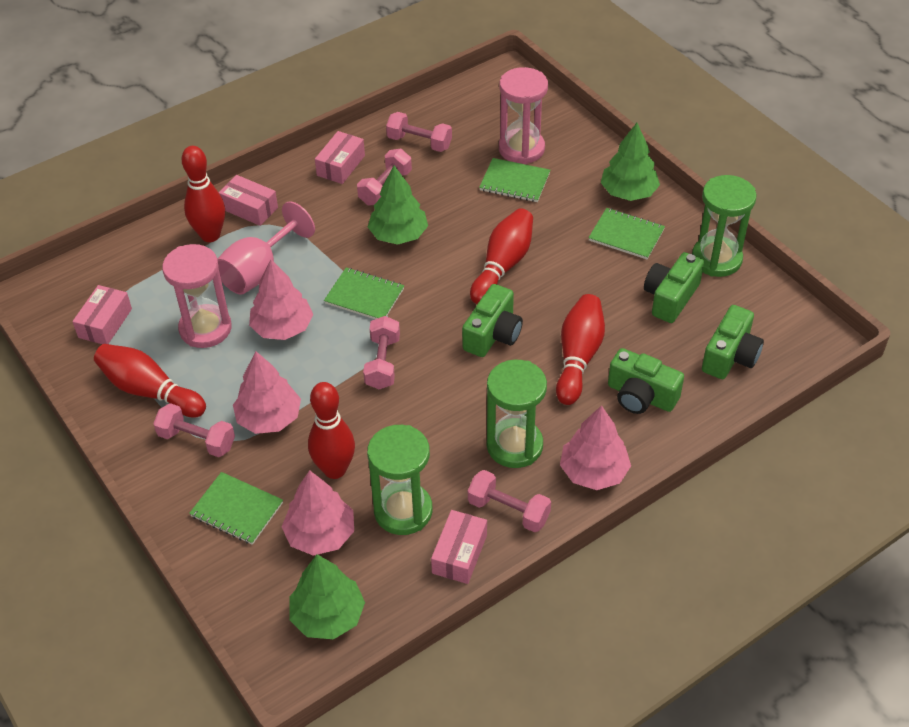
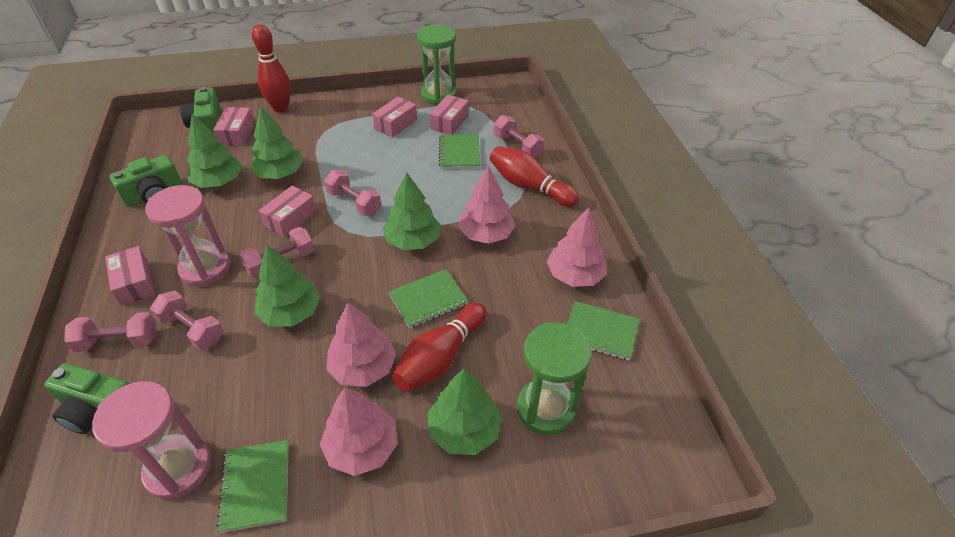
green camera: [462,284,523,357] [608,348,684,414] [644,252,704,323] [702,305,764,379] = 4 -> [44,363,129,434] [110,155,182,207] [180,87,221,133] = 3
green hourglass: [367,425,433,535] [487,359,547,468] [692,175,757,277] = 3 -> [417,25,457,105] [517,322,591,435] = 2
green tree: [289,554,365,639] [368,165,428,245] [601,123,660,201] = 3 -> [187,114,242,188] [250,106,303,179] [254,245,320,327] [383,172,441,250] [427,369,502,455] = 5
pink box: [72,285,132,344] [219,175,278,226] [315,131,365,184] [431,510,487,584] = 4 -> [105,246,156,306] [213,107,255,146] [259,186,317,237] [372,97,417,138] [430,95,469,134] = 5
pink goblet: [218,201,315,295] = 1 -> none = 0
red bowling pin: [94,344,206,418] [182,146,225,242] [308,382,355,479] [470,208,533,304] [556,294,605,405] = 5 -> [252,24,291,113] [392,303,487,392] [490,146,579,207] = 3

